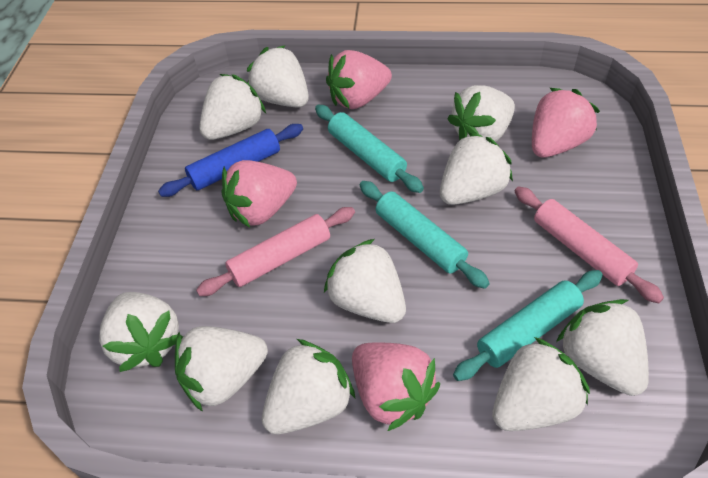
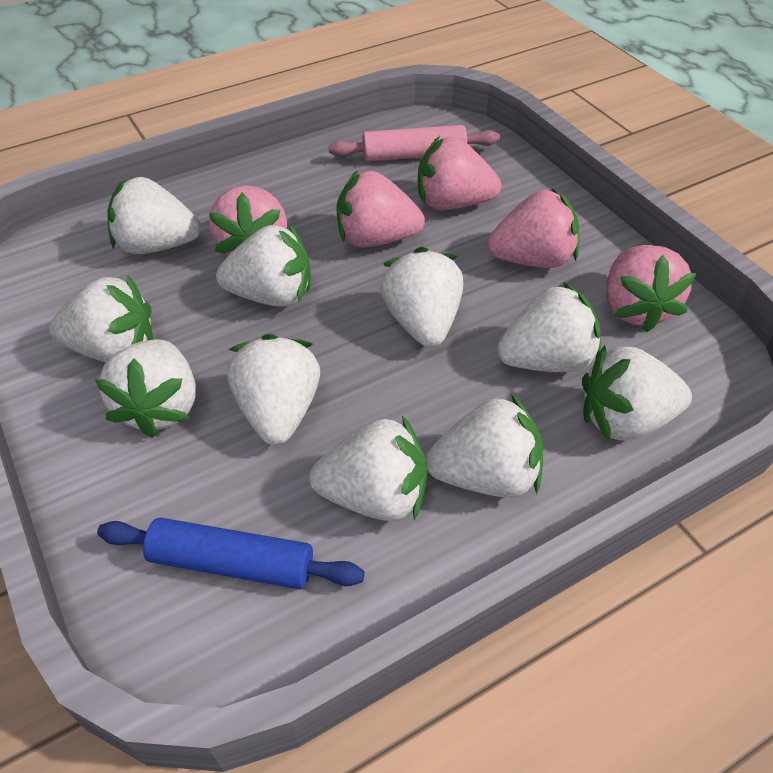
pink rolling pin: [196,207,355,296] [514,186,664,304] = 2 -> [328,125,500,161] = 1
pink strawberry: [221,160,297,228] [326,50,392,109] [352,342,440,431] [532,88,600,158] = 4 -> [209,185,287,256] [337,170,425,248] [418,136,501,210] [487,189,579,268] [606,245,696,333] = 5
turquoise rolling pin: [315,105,424,193] [360,181,490,289] [453,270,603,381] = 3 -> none = 0

